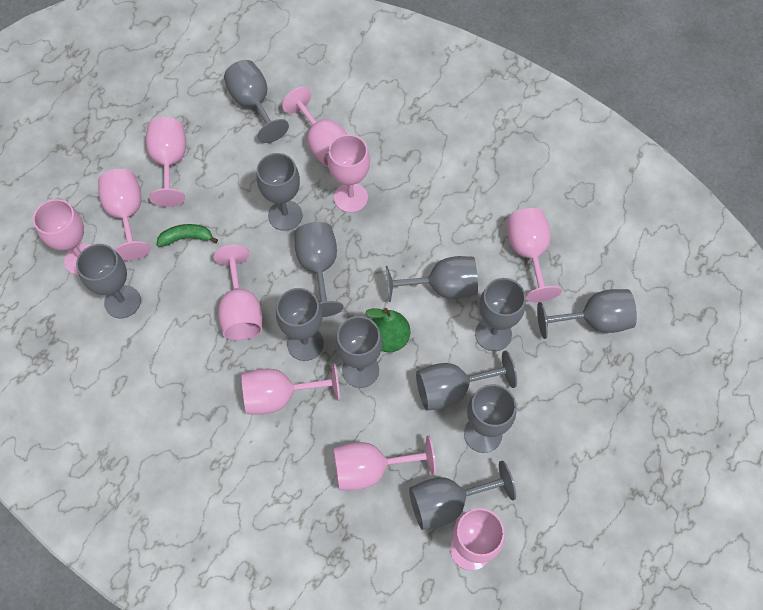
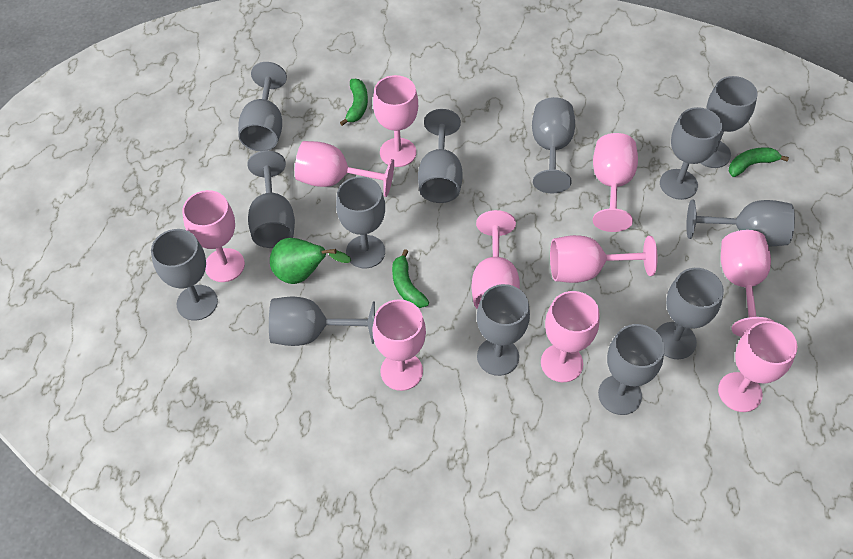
green banana: [157,224,218,247] = 1 -> [340,79,368,126] [392,249,429,308] [729,147,789,177] = 3
grey goblet: [76,244,141,318] [224,60,289,143] [256,153,303,231] [276,288,324,361] [295,222,343,317] [336,316,382,388] [386,256,478,302] [409,461,516,530] [416,351,517,410] [464,384,516,453] [475,278,526,351] [537,289,637,339] = 12 -> [151,229,218,321] [238,62,287,151] [247,151,295,248] [269,297,375,346] [336,176,385,268] [418,109,463,203] [477,284,530,376] [532,97,575,194] [598,324,665,415] [656,268,724,359] [660,107,722,200] [686,199,795,246] [700,76,758,168] = 13

